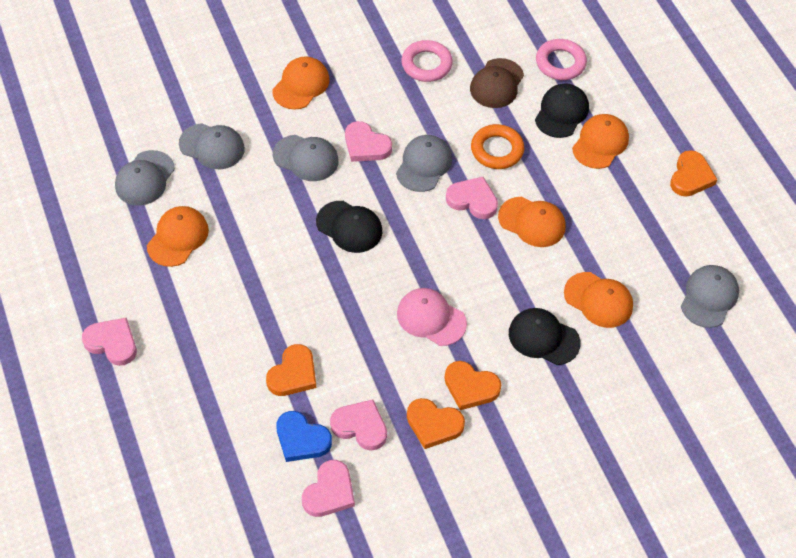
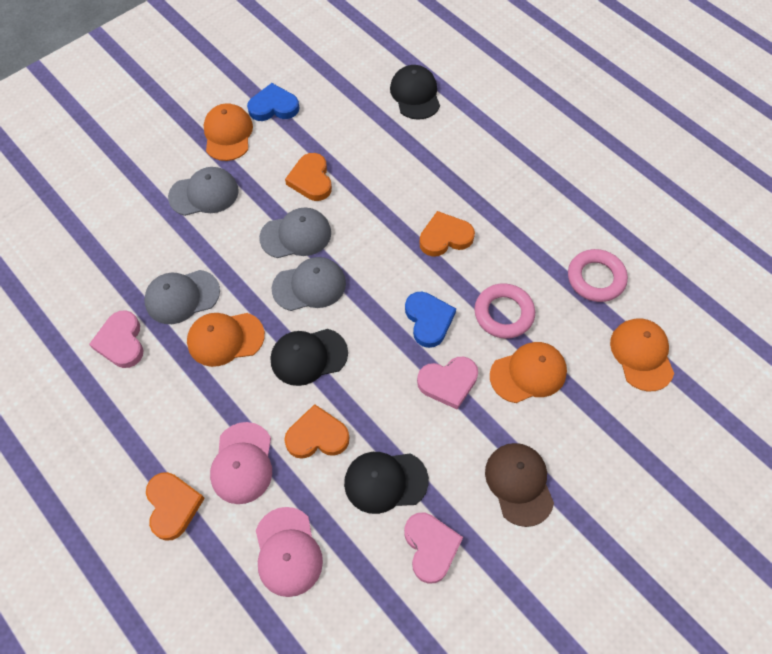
blue heart: [276,411,332,462] = 1 -> [247,83,299,121] [405,292,456,348] = 2
grey cap: [115,150,175,206] [179,123,245,169] [273,135,339,181] [396,135,452,192] [681,265,739,328] = 5 -> [144,270,220,324] [168,167,239,216] [259,208,331,258] [272,257,346,311] = 4
orange cap: [147,206,209,267] [272,57,330,110] [498,197,566,247] [564,272,633,328] [572,114,629,169] = 5 -> [187,313,265,367] [203,103,253,161] [490,342,567,403] [610,318,674,391] = 4
orange ring: [471,124,524,169] = 1 -> none = 0
pink cap: [397,288,467,346] = 1 -> [210,422,272,504] [256,507,323,597] = 2
pink heart: [82,317,137,366] [302,460,355,517] [330,400,387,451] [345,121,392,162] [446,177,498,219] = 5 -> [89,310,144,368] [404,513,463,584] [417,357,478,409] = 3

